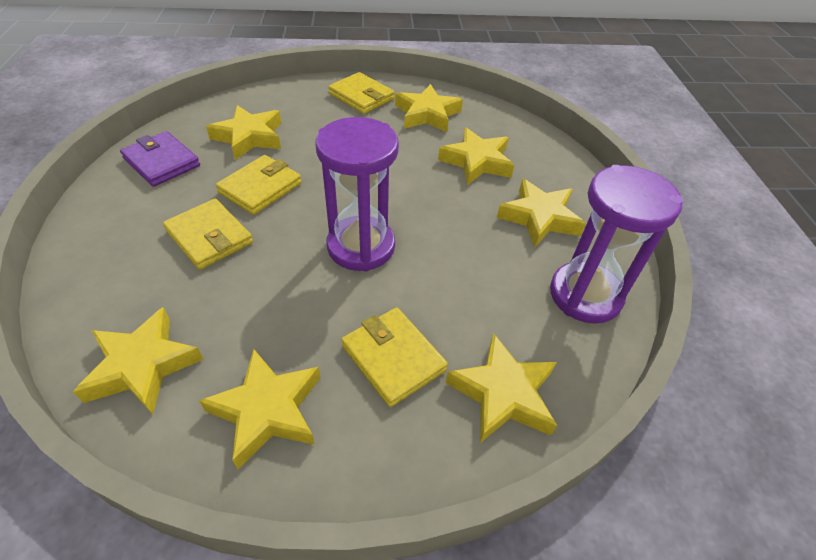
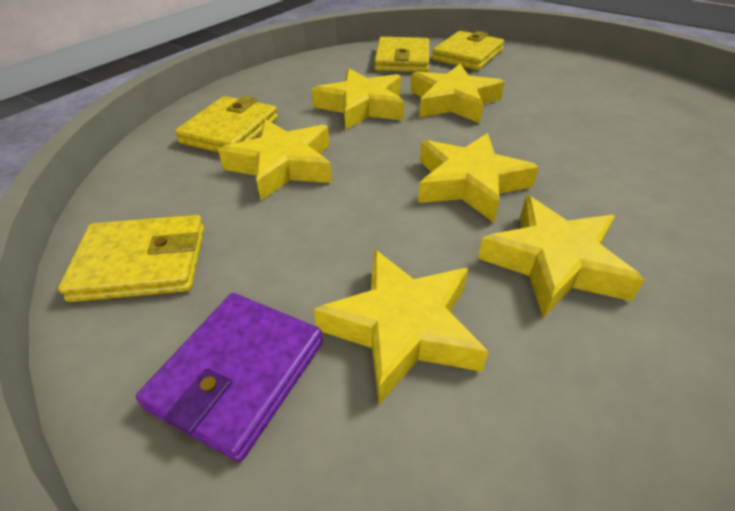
purple hourglass: [315,117,399,271] [550,165,683,324] = 2 -> none = 0
yellow star: [73,307,203,415] [199,349,320,469] [206,105,281,160] [395,84,463,132] [438,127,514,185] [446,333,557,443] [497,179,586,247] = 7 -> [218,119,332,201] [311,69,405,130] [314,249,489,405] [410,64,505,123] [418,133,539,222] [478,196,645,318] = 6

